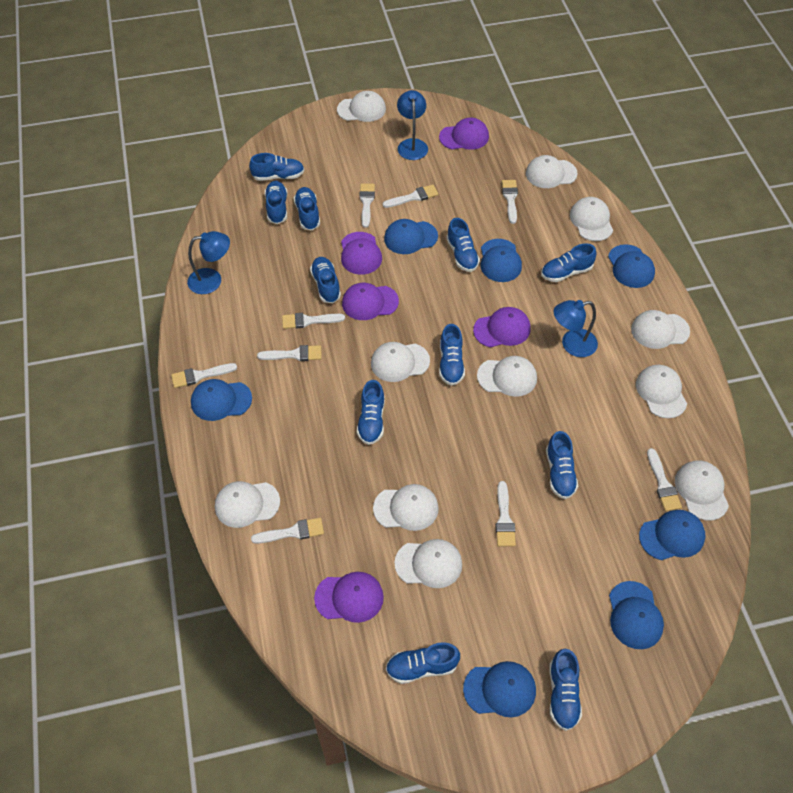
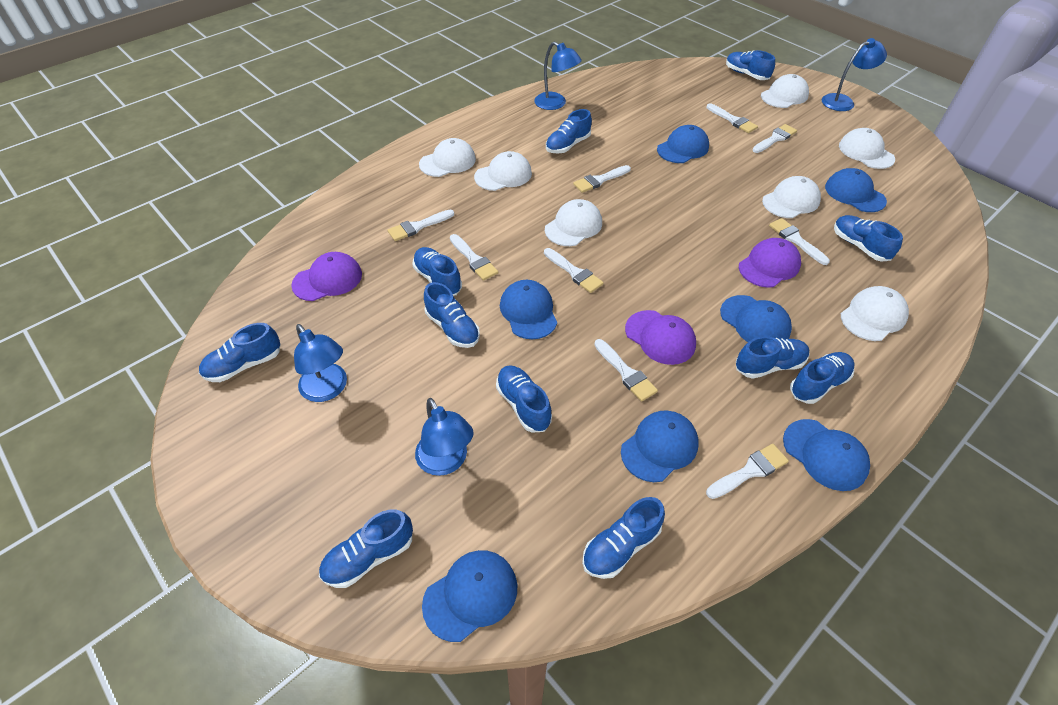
blue lamp: [187,231,230,294] [397,90,428,160] [554,300,598,357] = 3 -> [294,324,347,402] [415,398,474,476] [534,42,582,110] [822,38,887,111] = 4
purple cap: [314,572,384,623] [341,232,382,275] [342,283,399,320] [439,118,489,150] [473,307,531,348] = 5 -> [292,252,362,301] [625,310,696,365] [739,238,801,288] = 3
white cap: [215,481,280,528] [337,91,386,122] [371,342,430,382] [373,484,439,531] [394,539,462,588] [477,356,537,397] [526,155,578,188] [570,197,613,241] [631,310,690,349] [636,365,687,418] [675,460,729,521] = 11 -> [419,138,476,177] [474,151,532,191] [545,199,602,246] [761,74,809,108] [762,176,821,218] [839,128,895,169] [841,286,909,341] = 7

